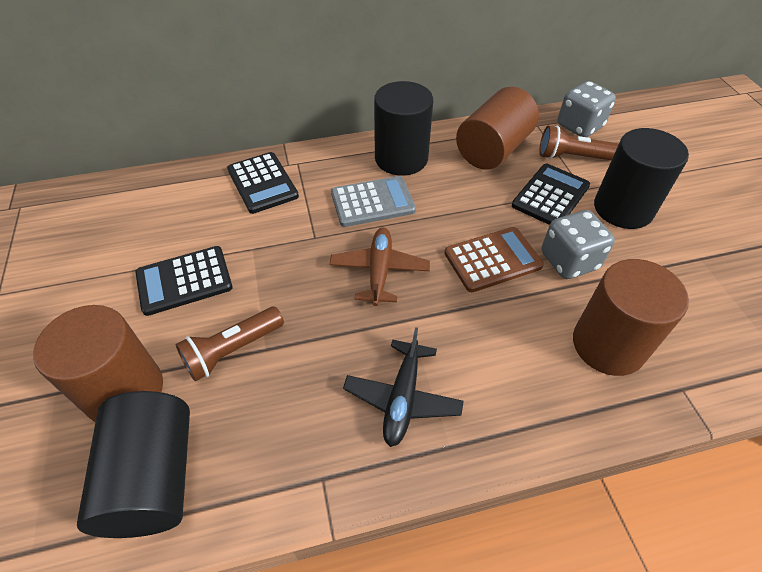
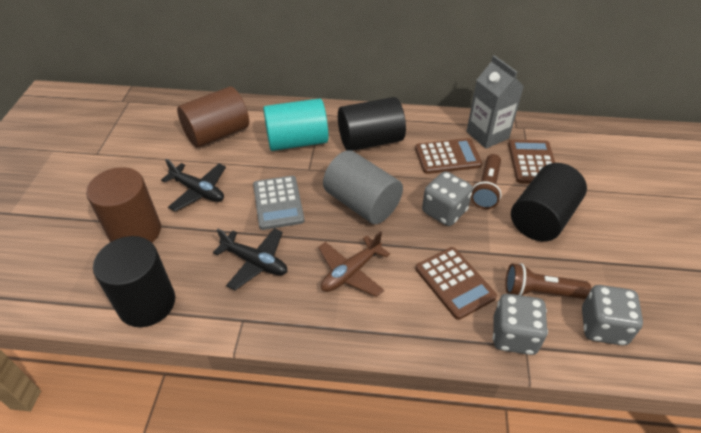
black calculator: [135,246,233,316] [227,152,299,214] [512,164,590,225] = 3 -> none = 0
black plane: [343,327,464,447] = 1 -> [161,159,226,211] [213,228,287,291] = 2
brown calculator: [444,227,544,292] = 1 -> [415,138,482,174] [415,247,497,320] [508,140,555,184] = 3
brown cylinder: [33,305,163,422] [456,87,539,170] [573,259,689,376] = 3 -> [86,167,161,243] [177,86,249,148] = 2
grey carton: none = 0 -> [466,55,524,149] = 1
grey cylinder: none = 0 -> [323,150,403,224] = 1
grey dice: [542,210,615,279] [558,81,616,137] = 2 -> [422,171,473,226] [493,294,548,355] [582,285,643,346] = 3
turquoise cylinder: none = 0 -> [263,98,328,151] = 1

